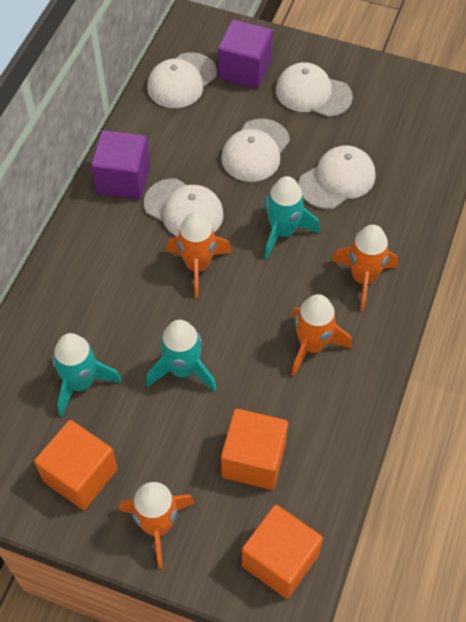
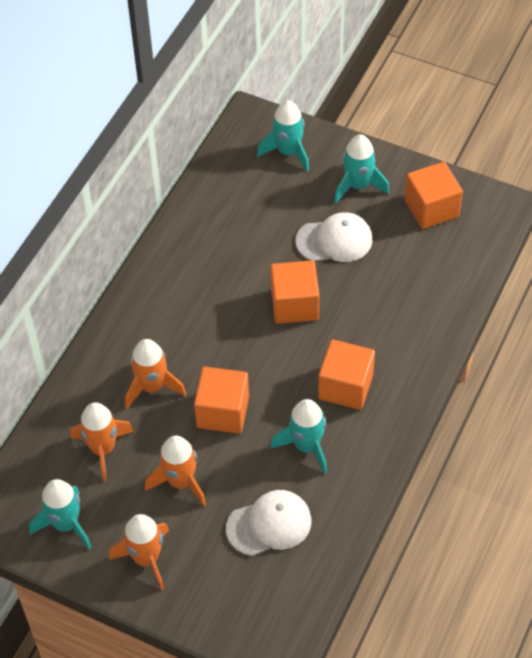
orange cube: [34,420,118,510] [221,409,288,490] [242,505,323,599] = 3 -> [194,367,249,434] [271,260,319,324] [318,339,375,410] [405,162,463,229] = 4
purple cube: [91,130,150,199] [218,20,273,89] = 2 -> none = 0
turquoise rocket: [52,333,122,417] [146,320,217,392] [263,176,320,259] = 3 -> [29,479,92,550] [257,100,309,172] [271,399,327,474] [334,135,389,204] = 4
white cap: [144,178,224,236] [147,52,217,108] [221,119,290,182] [276,62,353,117] [298,146,375,209] = 5 -> [226,490,311,556] [296,212,372,262] = 2

